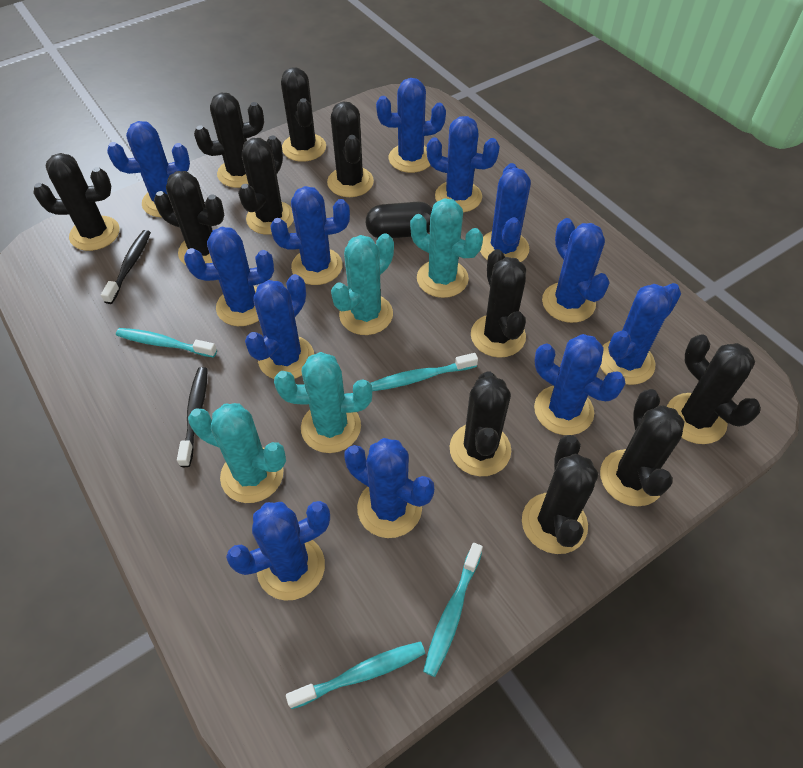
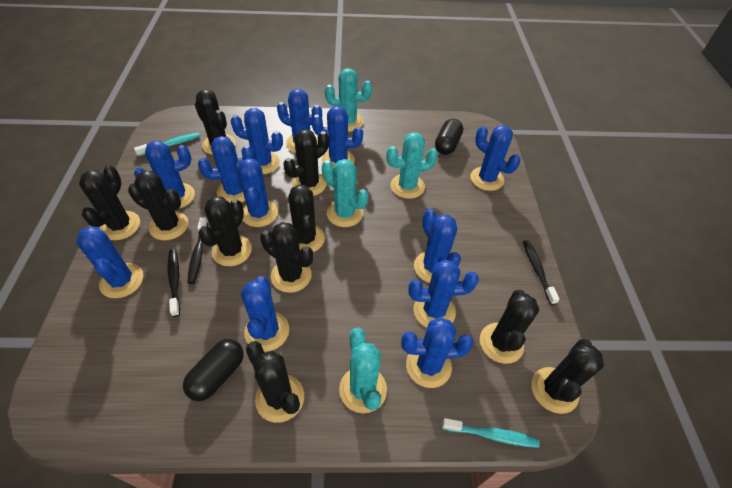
black cactus: [33,153,119,251] [154,171,224,265] [194,93,264,188] [238,136,294,235] [281,67,326,162] [327,102,374,197] [450,371,511,476] [471,249,526,358] [522,435,598,554] [600,389,685,506] [667,335,761,444] = 11 -> [79,165,140,240] [128,171,188,240] [195,89,236,155] [198,196,252,266] [246,341,304,423] [260,222,313,293] [284,129,329,196] [288,184,325,252] [480,290,539,364] [531,339,604,414] = 10
black capsule: [366,202,432,238] = 1 -> [183,339,244,401] [435,119,463,155] = 2
black toothbrush: [101,230,151,304] [177,367,208,467] = 2 -> [167,249,180,317] [187,218,208,284] [523,240,560,305] = 3
turquoise toothbrush: [116,328,217,358] [286,641,425,709] [370,353,478,391] [423,543,483,677] = 4 -> [134,132,200,156] [442,418,540,448] = 2

